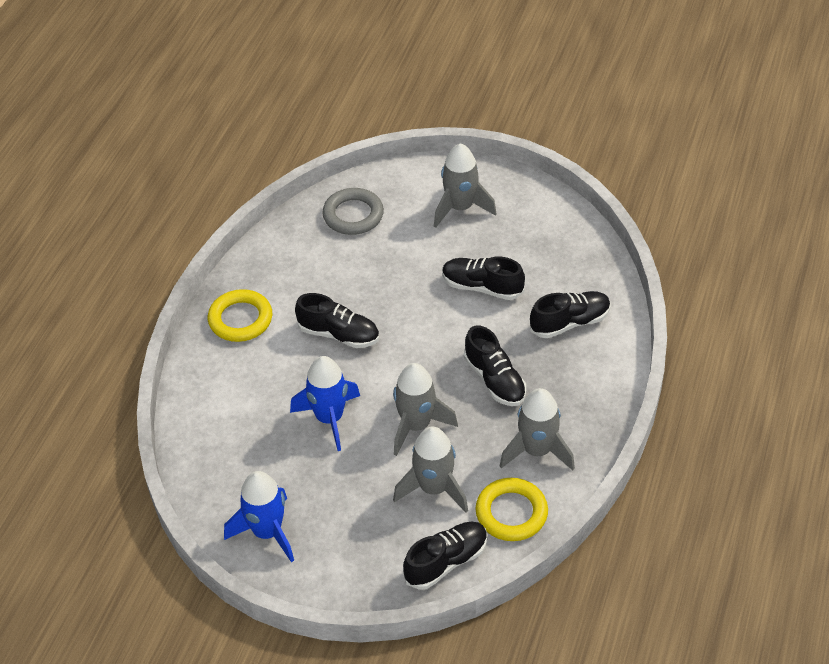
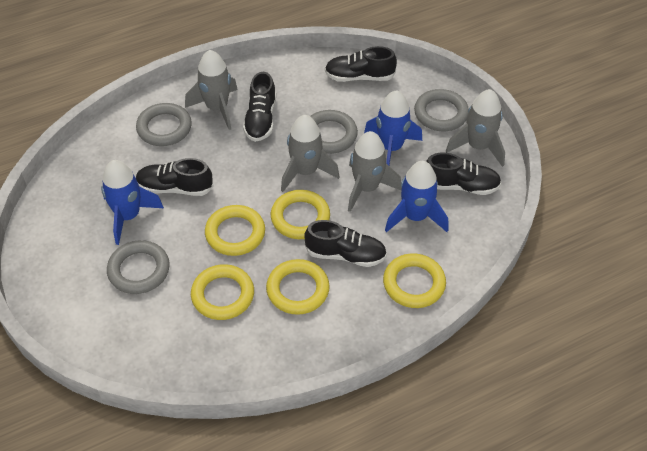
blue rocket: [224,471,294,562] [290,356,360,451] = 2 -> [101,160,164,245] [364,90,422,165] [385,161,448,232] = 3
grey ring: [322,188,384,235] = 1 -> [107,240,170,294] [136,103,192,146] [310,110,358,154] [414,89,469,131] = 4
yellow ring: [208,289,272,342] [476,478,548,541] = 2 -> [191,264,254,320] [205,205,265,256] [266,259,330,315] [271,190,330,239] [383,253,446,308] = 5

